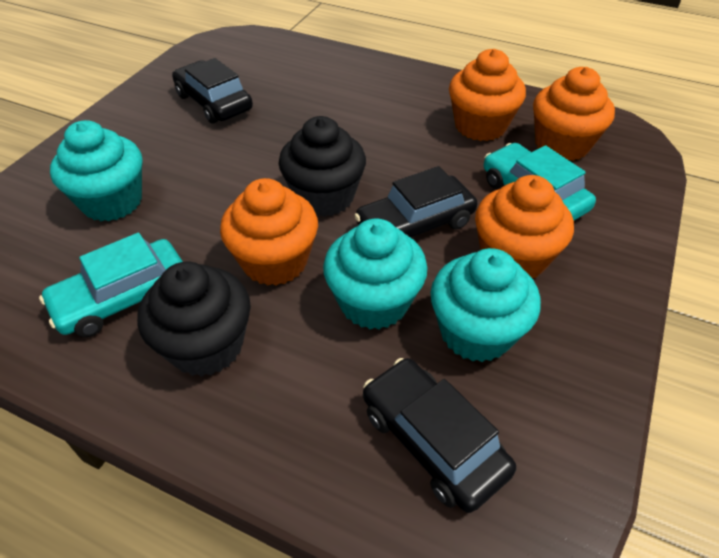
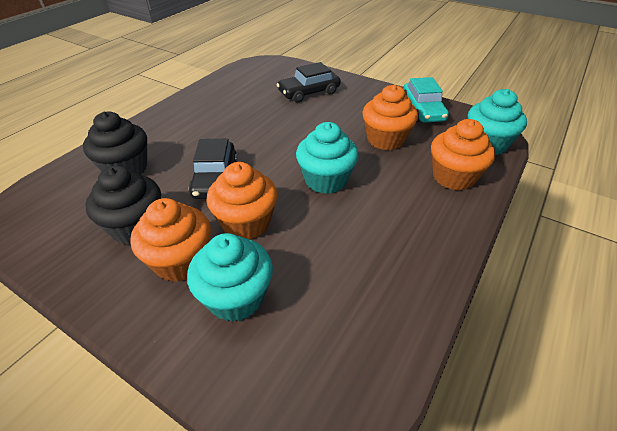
black car: [172,58,253,124] [354,166,478,238] [363,358,516,513] = 3 -> [189,139,237,199] [277,62,341,103] = 2
turquoise car: [39,233,183,337] [484,143,596,220] = 2 -> [403,77,449,123] = 1

